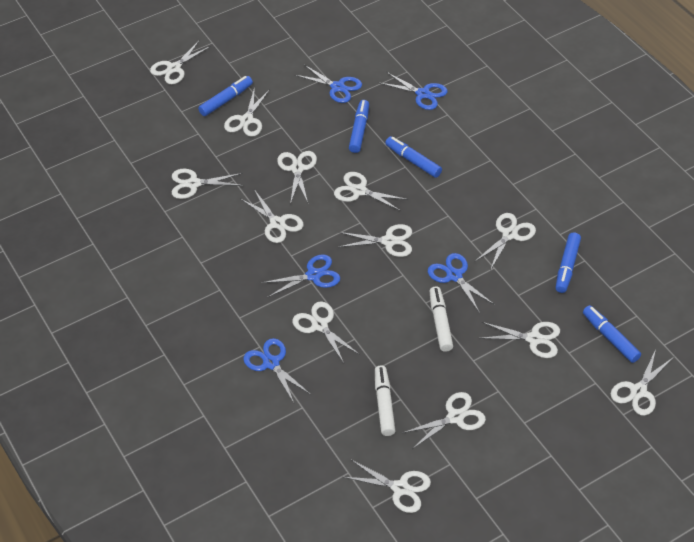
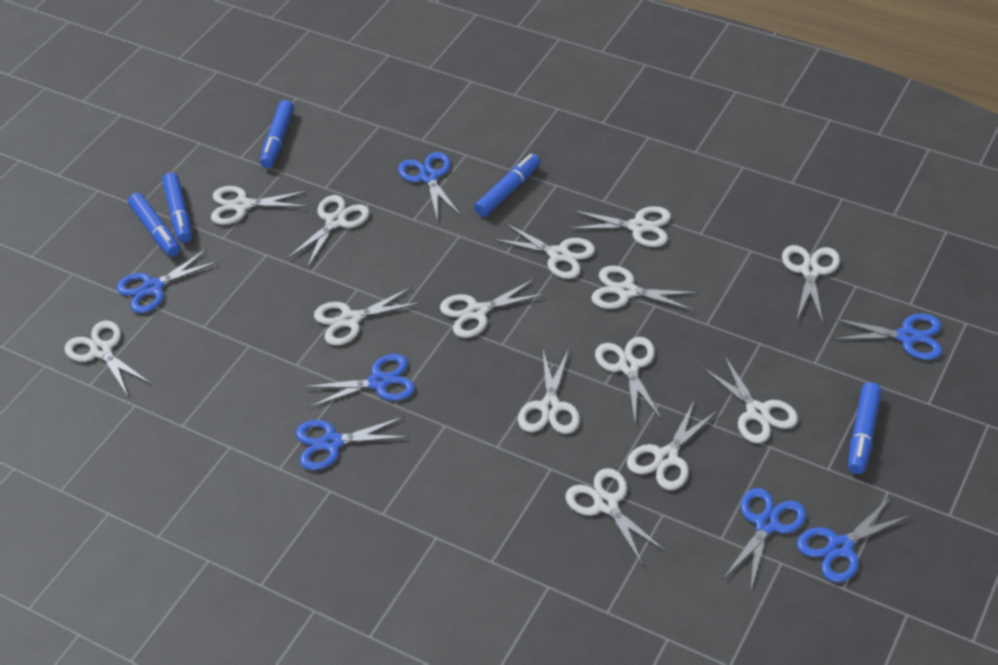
blue scissors: [243,338,310,403] [261,254,340,297] [295,65,362,103] [380,72,448,110] [428,253,495,313] = 5 -> [116,248,219,313] [295,416,409,470] [303,354,415,408] [398,152,461,221] [723,488,806,589] [797,497,912,582] [832,314,942,360] = 7
white marker: [375,365,395,436] [429,287,453,352] = 2 -> none = 0
white scissors: [150,40,211,84] [172,169,243,199] [224,87,270,137] [241,189,304,243] [277,151,317,204] [292,301,360,363] [334,172,409,211] [338,224,412,257] [344,459,431,513] [402,392,486,449] [474,213,536,269] [479,322,560,358] [611,349,674,416] = 13 -> [64,320,151,396] [211,186,308,225] [287,195,370,268] [314,287,421,345] [440,279,547,338] [493,223,595,279] [518,349,580,434] [565,468,666,566] [569,206,671,247] [591,266,699,311] [595,337,662,421] [627,399,718,490] [702,357,798,443] [782,245,840,323] = 14

